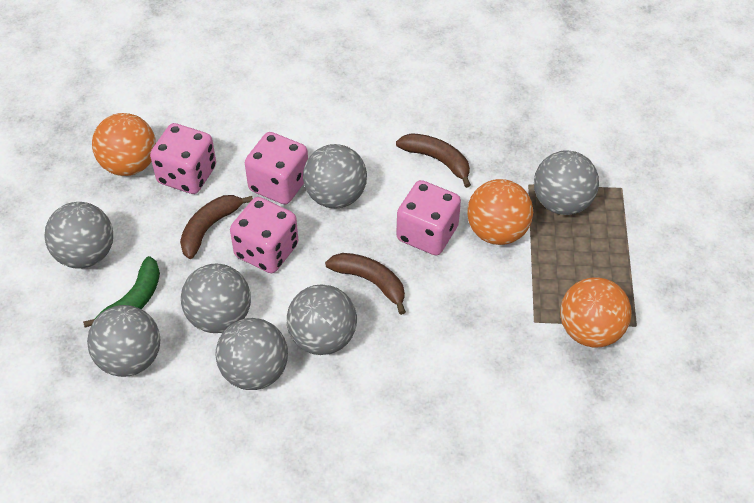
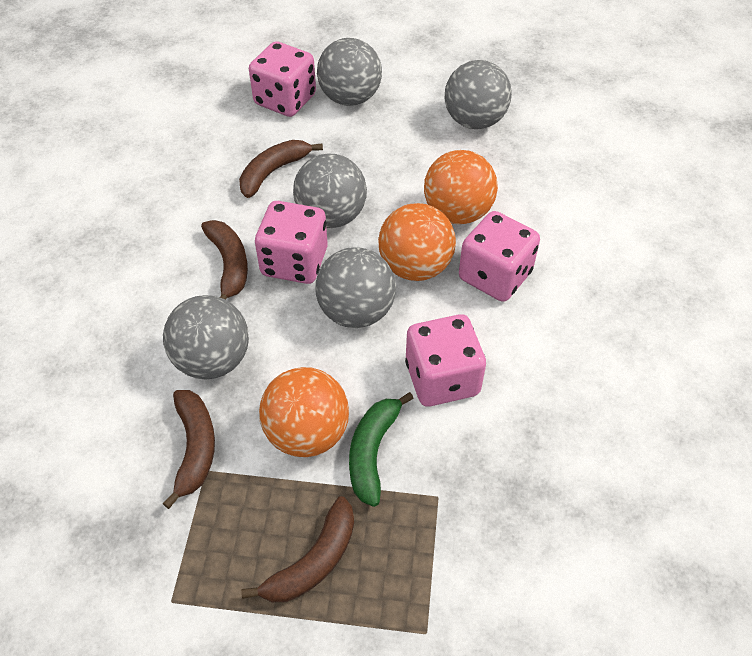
brown banana: [180,195,253,259] [325,253,406,315] [396,133,471,188] = 3 -> [162,390,215,509] [201,220,248,300] [239,140,323,198] [241,496,354,602] = 4
grey ball: [44,202,113,269] [87,305,160,377] [181,264,251,333] [215,318,288,390] [287,285,357,355] [303,144,367,208] [534,151,599,215] = 7 -> [163,295,249,380] [293,154,367,228] [315,247,396,328] [317,38,382,106] [444,60,512,129] = 5

